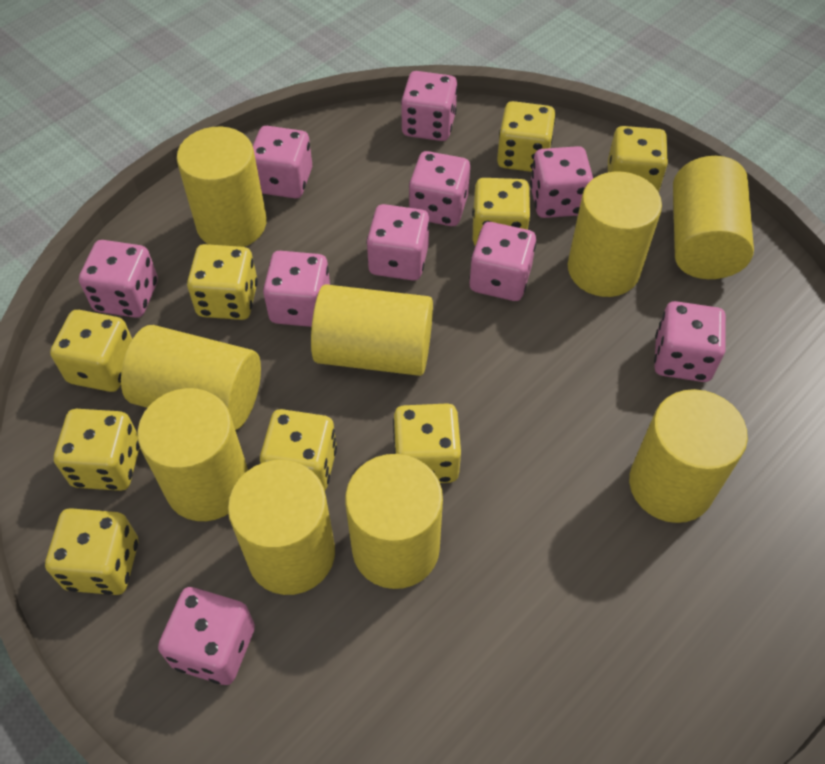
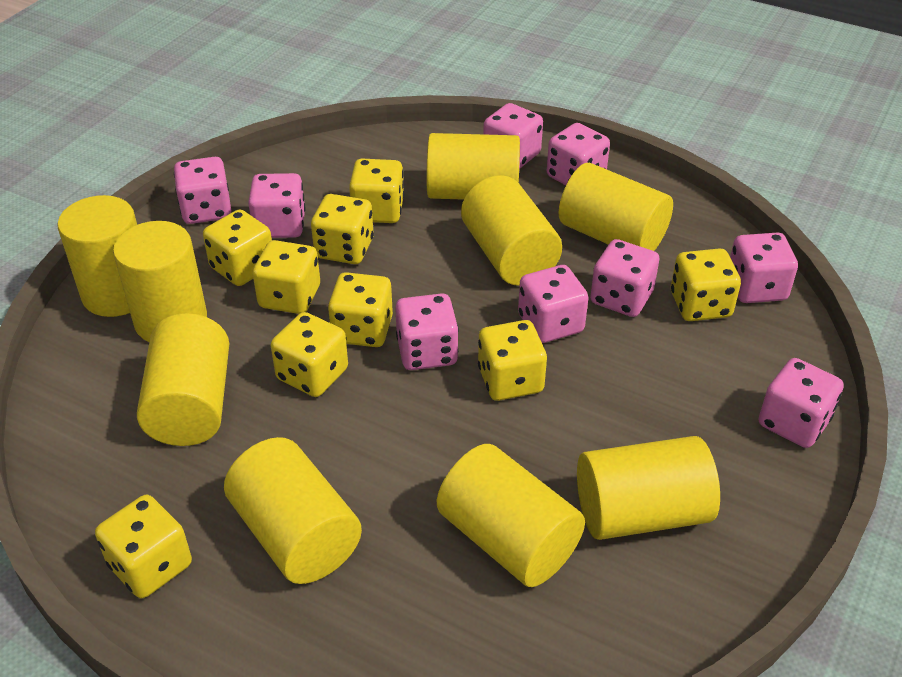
pink dice: [79,240,158,318] [158,587,255,685] [253,126,312,198] [263,251,330,327] [367,204,430,281] [401,71,458,141] [409,151,470,226] [469,222,536,301] [530,146,593,218] [654,301,726,382] = 10 -> [174,157,231,224] [248,173,305,238] [395,293,459,370] [483,103,543,169] [518,265,588,343] [547,123,610,185] [590,239,659,317] [730,233,798,303] [758,358,844,448] = 9

